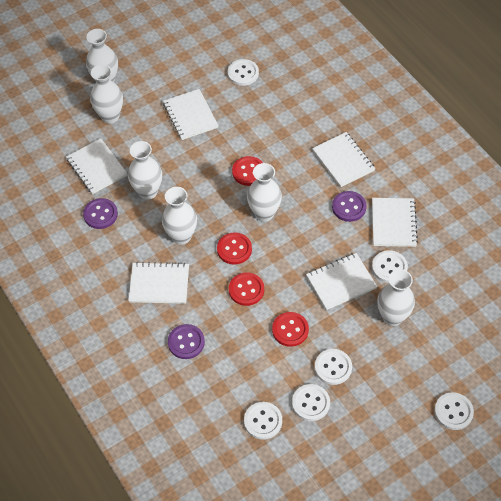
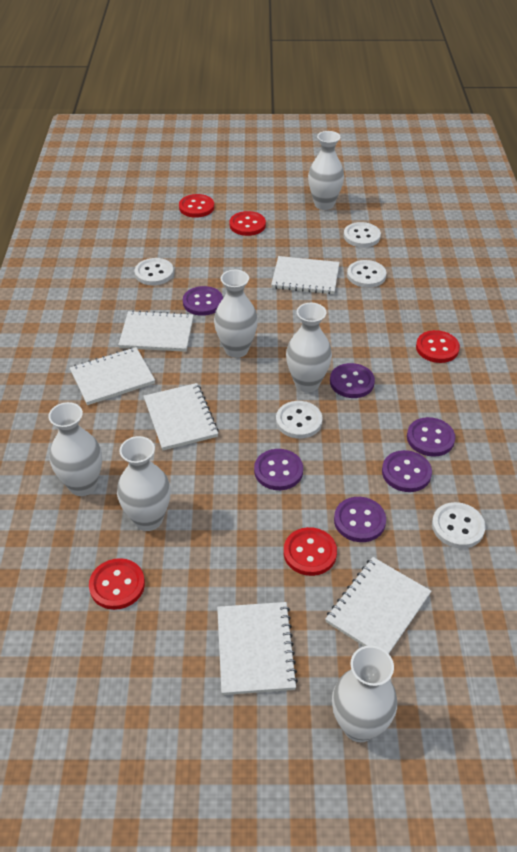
purple button: [83,198,118,229] [168,324,205,359] [332,191,366,222] = 3 -> [183,286,223,316] [254,449,303,490] [330,363,375,398] [334,497,386,542] [382,450,432,492] [407,417,455,457] = 6
red button: [217,232,252,265] [229,272,264,306] [232,156,263,186] [272,312,309,347] = 4 -> [89,558,145,610] [179,194,214,218] [230,211,266,236] [284,527,337,576] [416,330,460,363] = 5
white button: [227,59,259,86] [244,402,282,440] [292,384,330,421] [315,349,352,385] [372,250,408,283] [434,392,474,430] = 6 -> [135,258,174,285] [276,401,323,439] [344,222,381,247] [347,260,386,288] [432,502,486,549] = 5

